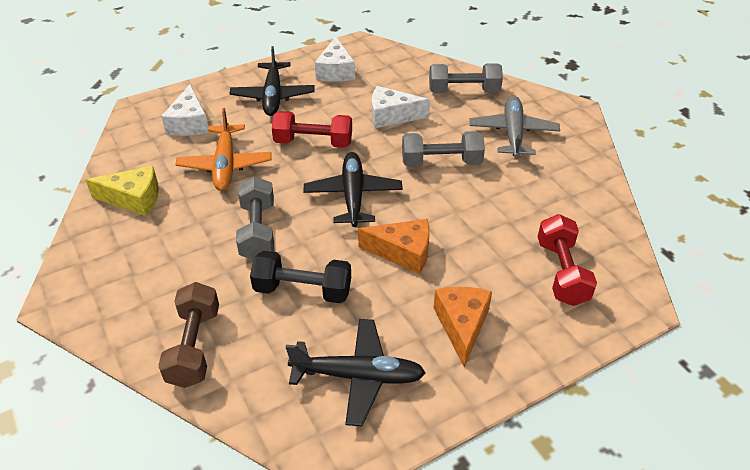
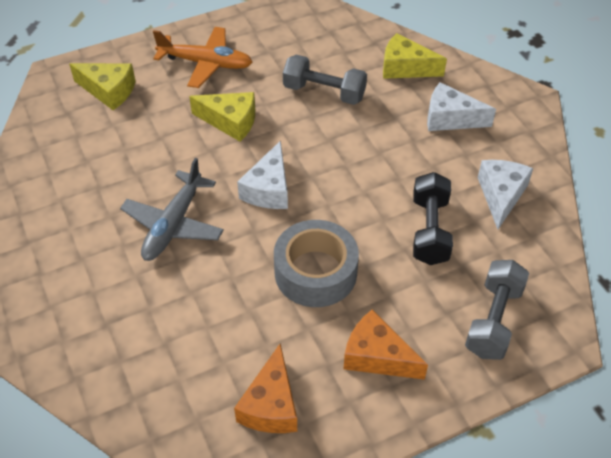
black plane: [229,46,315,116] [286,319,426,426] [303,152,403,227] = 3 -> none = 0
brown dumbbell: [158,282,219,388] = 1 -> none = 0
grey dumbbell: [236,176,274,259] [402,131,485,167] [429,63,503,93] = 3 -> [283,54,367,105] [465,260,529,360] = 2
grey tape: none = 0 -> [274,220,359,307] = 1
red dumbbell: [272,111,352,148] [538,214,597,306] = 2 -> none = 0
yellow cheese: [86,166,159,216] = 1 -> [69,63,136,110] [189,92,255,142] [383,33,447,79] = 3

